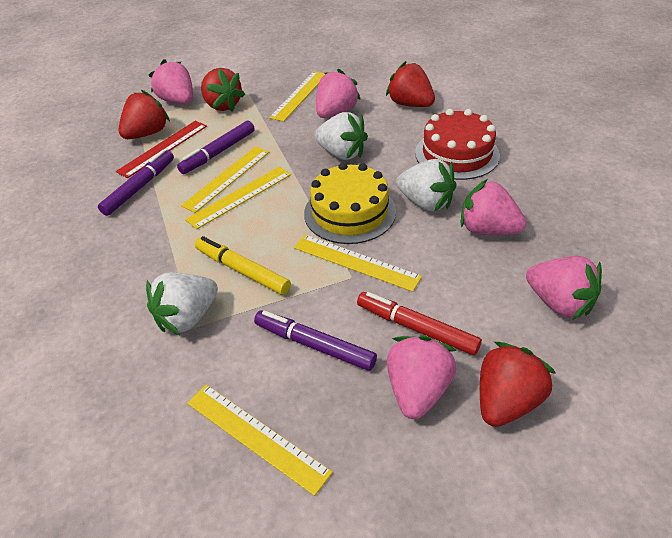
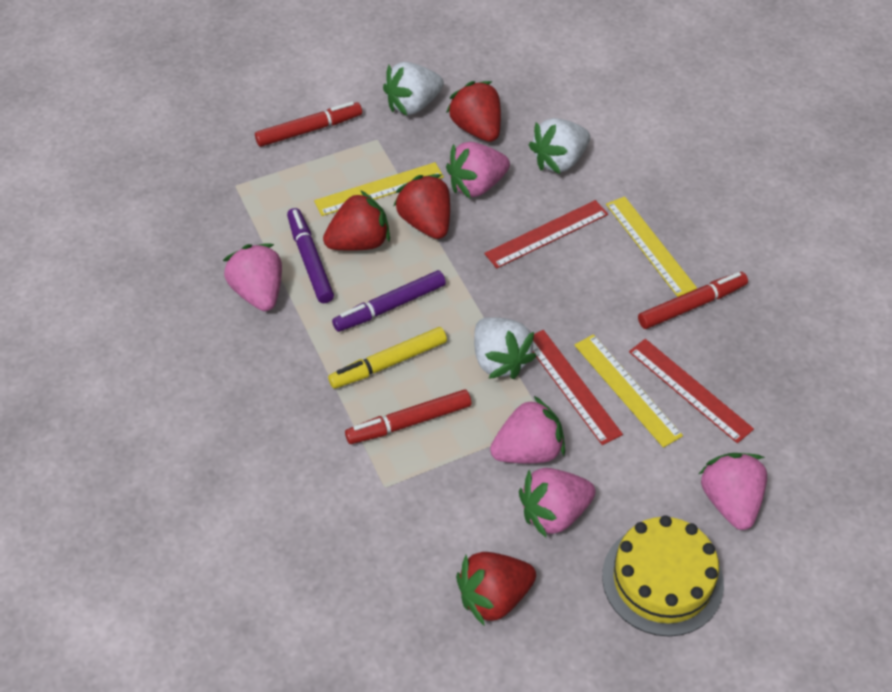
purple marker: [98,150,174,216] [177,121,255,174] [254,310,377,371] = 3 -> [287,208,334,303] [332,270,446,332] = 2
red cake: [415,109,500,180] = 1 -> none = 0
red marker: [357,292,482,355] = 1 -> [255,101,362,147] [345,389,471,444] [638,272,748,329] = 3
red ruler: [116,121,207,178] = 1 -> [484,200,608,268] [533,330,623,445] [629,339,754,443] = 3
yellow ruler: [181,146,269,213] [185,167,291,230] [187,384,333,496] [269,71,325,122] [294,235,422,292] = 5 -> [314,162,444,216] [574,334,683,448] [606,196,697,297] = 3

